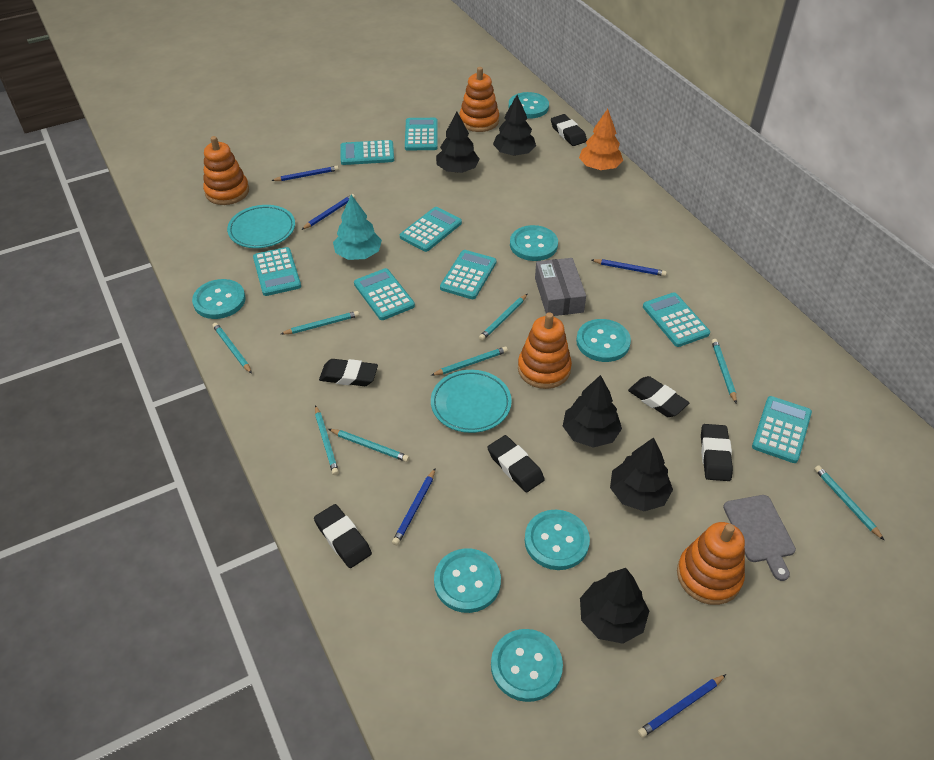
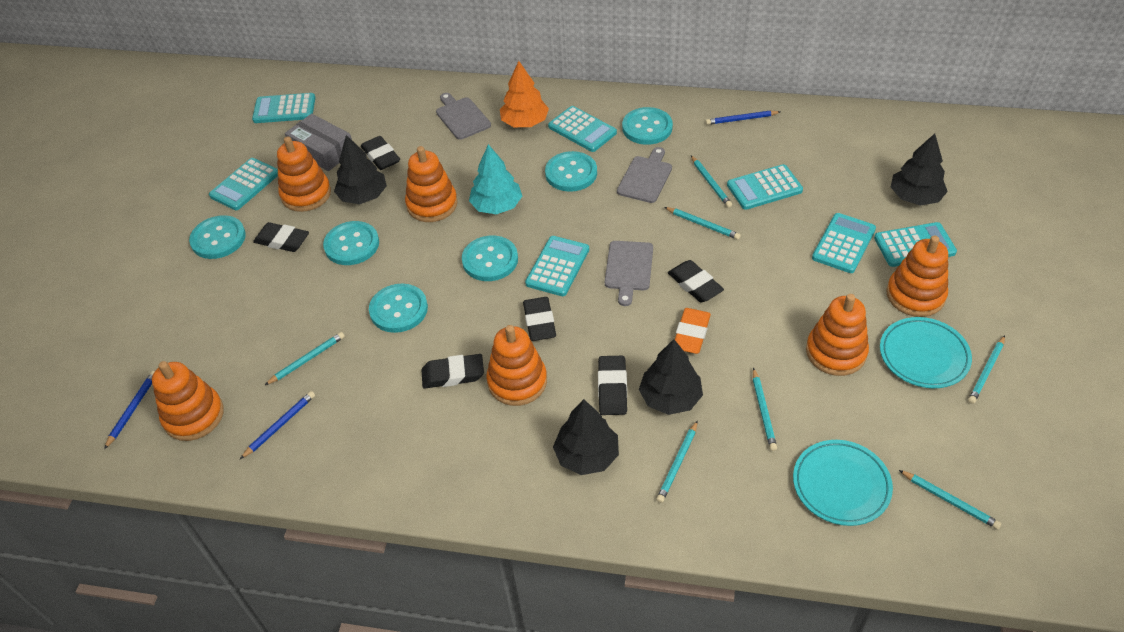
black tree: [436,112,480,173] [493,95,536,156] [563,375,622,448] [580,568,649,644] [610,437,673,511] = 5 -> [334,135,387,204] [553,399,619,475] [639,339,703,415] [891,134,948,206] = 4
blue pencil: [271,166,339,181] [301,194,355,230] [392,468,436,545] [592,259,667,276] [638,674,726,738] = 5 -> [104,371,155,449] [240,391,315,459] [706,111,780,125] = 3
grey cutting board: [723,495,796,581] = 1 -> [436,93,491,140] [605,241,653,306] [617,147,672,203] = 3
orange eraser: none = 0 -> [675,308,711,354] = 1
orange stacking toy: [203,136,249,205] [459,67,499,132] [518,312,572,389] [677,522,745,605] = 4 -> [152,361,224,441] [277,136,331,212] [405,146,458,222] [486,325,547,406] [806,294,869,376] [886,235,948,317] = 6
turquoise button: [192,279,246,319] [434,548,501,613] [491,629,563,702] [509,92,549,119] [510,225,558,261] [524,510,590,570] [576,319,631,362] = 7 -> [189,215,246,259] [323,221,379,265] [369,283,428,333] [462,236,518,281] [545,151,597,192] [622,107,673,145] = 6
turquoise calculator: [253,247,301,296] [340,140,394,165] [354,268,415,320] [400,207,462,252] [405,118,438,150] [440,250,496,299] [643,292,710,347] [752,396,812,463] = 8 -> [209,158,278,210] [252,93,315,123] [525,236,589,296] [548,106,617,152] [727,164,803,210] [812,213,876,273] [874,222,957,267] = 7
turquoise pencil: [213,323,252,374] [281,311,359,334] [315,405,339,475] [329,429,409,462] [431,347,508,376] [479,294,527,341] [712,339,737,404] [814,465,884,540] = 8 -> [265,332,345,385] [656,420,698,503] [664,207,741,240] [691,155,732,208] [753,368,777,451] [899,470,1001,529] [968,335,1005,404] = 7

